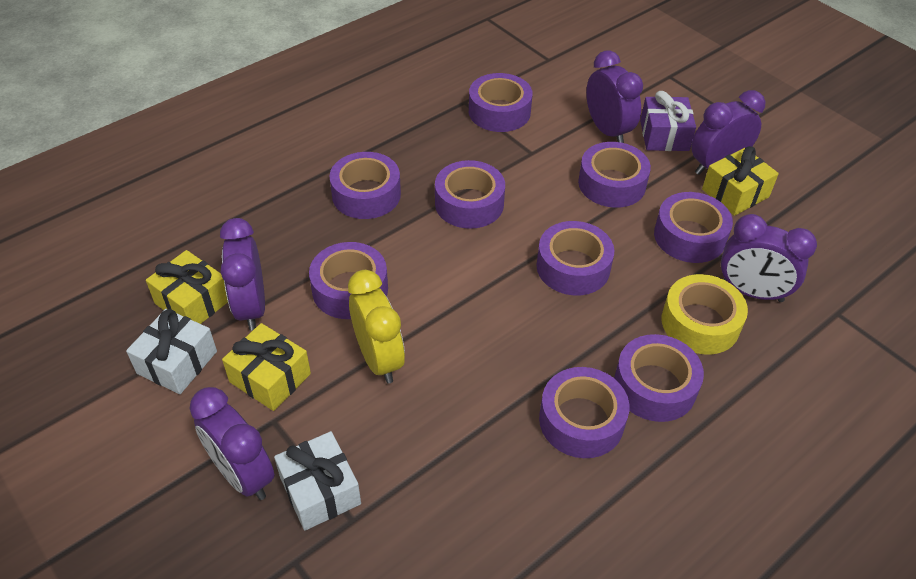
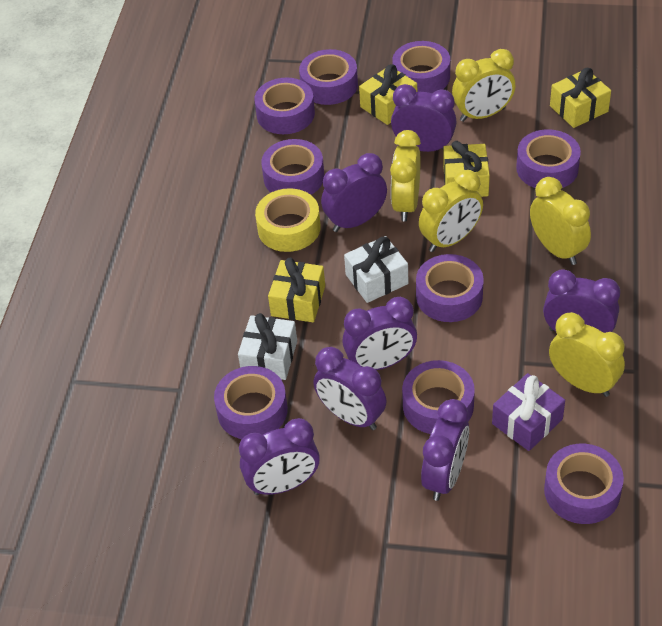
purple clock: [189,387,275,500] [220,218,265,331] [586,50,643,143] [691,90,766,175] [721,214,817,302] = 5 -> [239,418,320,495] [313,347,387,430] [321,153,387,232] [342,297,417,370] [391,84,457,152] [421,399,469,501] [543,269,620,333] = 7
yellow clock: [348,270,405,383] = 1 -> [390,130,421,221] [419,170,483,252] [452,49,515,122] [530,177,591,265] [549,312,625,397] = 5
yellow gift: [146,250,228,324] [222,323,311,411] [702,146,779,216] = 3 -> [268,258,325,322] [359,64,417,125] [443,141,490,197] [550,68,611,128] = 4

